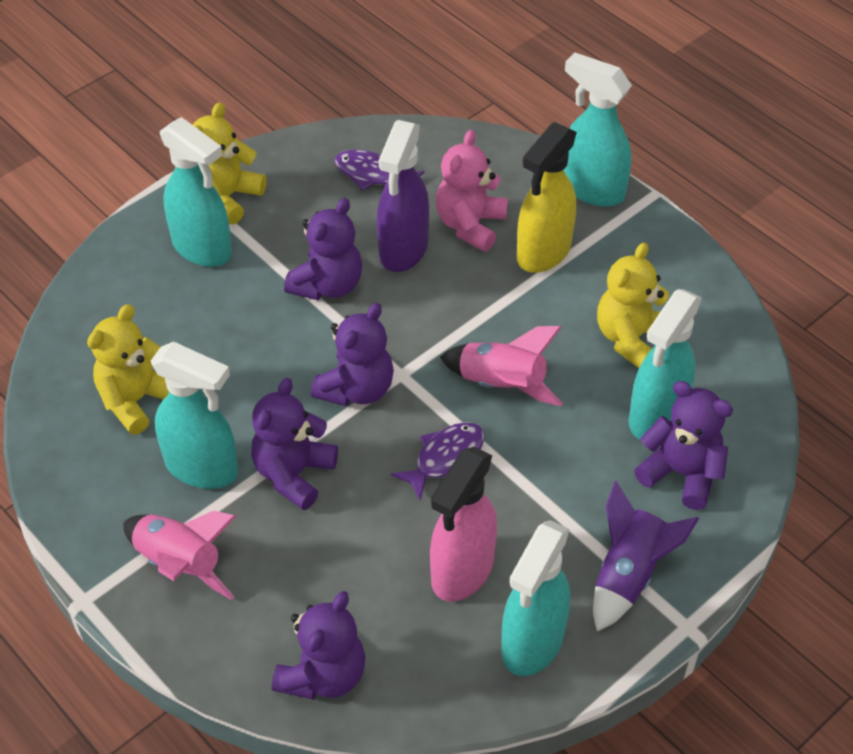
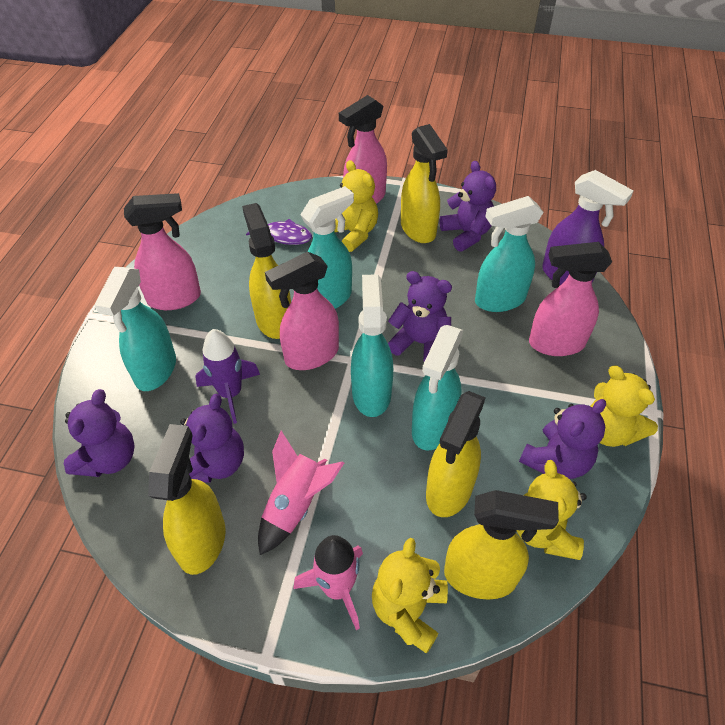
pink spray bottle: [430,447,497,602] = 1 -> [124,193,201,310] [265,252,339,370] [339,95,387,204] [529,242,612,356] = 4
pink teddy bear: [436,130,508,252] = 1 -> none = 0
purple fish: [334,149,424,191] [391,422,485,500] = 2 -> [246,219,312,245] = 1
yellow spray bottle: [517,122,577,273] = 1 -> [148,424,226,575] [242,203,291,339] [401,124,448,243] [426,391,486,517] [444,490,559,599] = 5
yellow teddy bear: [87,304,169,435] [193,103,267,224] [597,243,669,368] = 3 -> [334,160,378,252] [372,538,448,653] [517,460,587,560] [591,365,658,447] = 4

